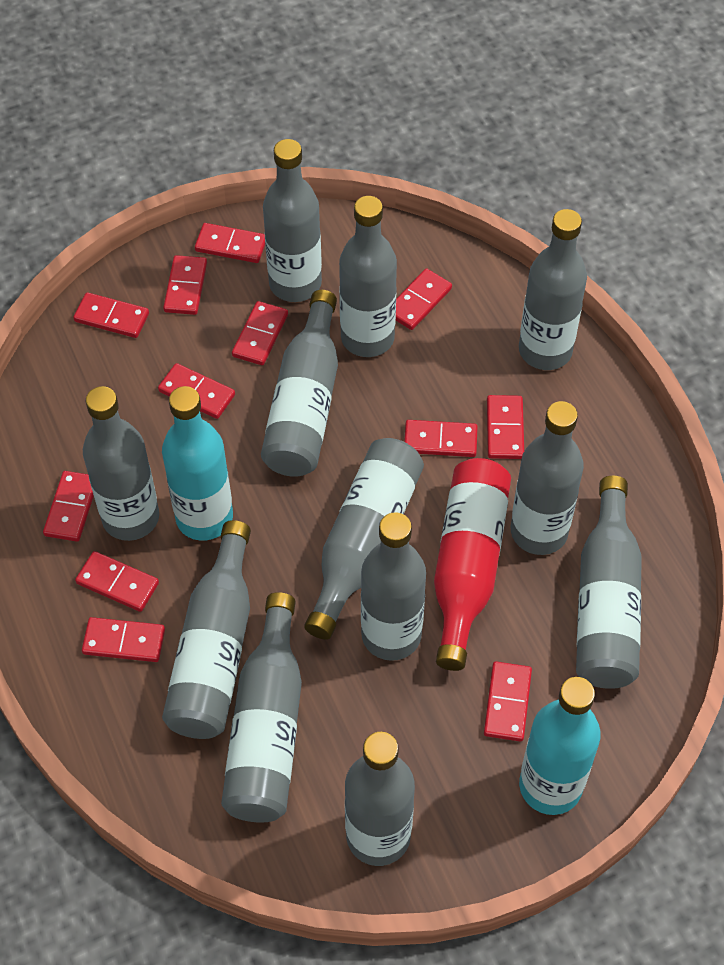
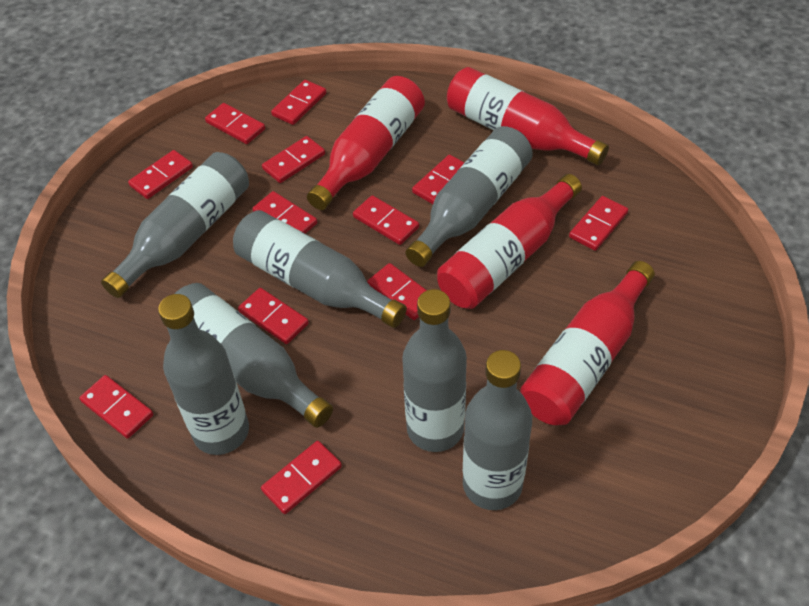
grey bottle: [83,386,159,541] [162,520,251,739] [221,592,302,822] [261,290,338,477] [263,139,322,302] [304,438,424,640] [339,196,397,357] [345,732,415,866] [361,512,426,661] [511,401,584,555] [519,209,587,370] [576,476,642,689] = 12 -> [101,152,249,298] [158,294,249,455] [175,283,333,428] [233,210,407,328] [402,289,467,452] [405,126,533,267] [463,350,532,510] = 7
red bottle: [434,458,511,671] = 1 -> [307,76,425,210] [437,174,582,309] [447,67,609,166] [520,261,655,425] = 4
turquoise bottle: [162,386,233,541] [519,677,601,815] = 2 -> none = 0

